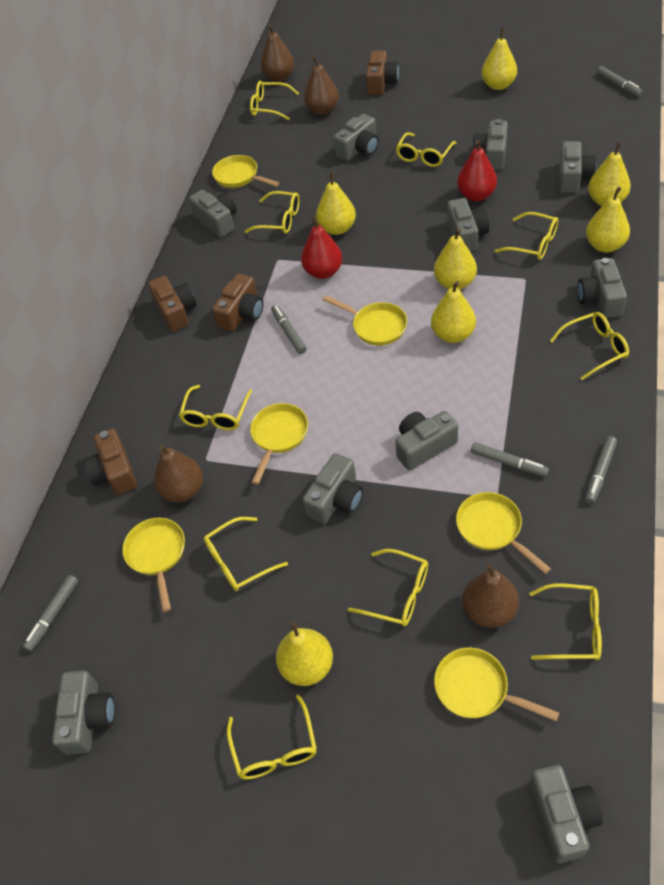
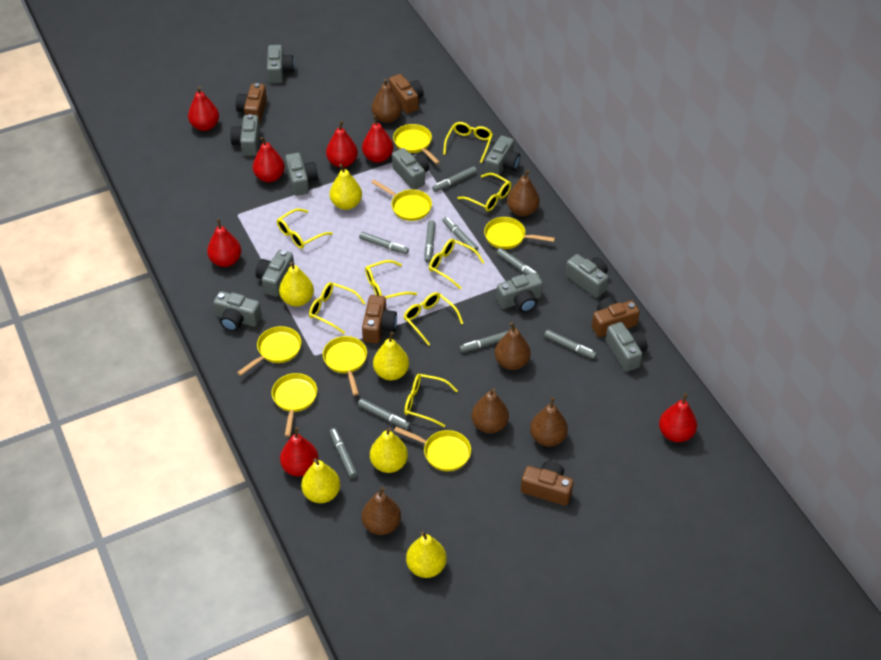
brown camera: [83,428,137,495] [148,276,196,332] [212,274,263,331] [366,50,399,95] = 4 -> [236,83,267,123] [362,295,397,343] [389,74,424,114] [521,461,573,506] [592,297,640,337] = 5
brown pear: [154,445,203,503] [261,24,294,81] [304,56,339,115] [462,563,519,628] = 4 -> [362,487,401,535] [372,79,402,123] [471,388,509,433] [495,322,531,370] [507,170,540,216] [530,397,568,447] = 6
grey marker: [23,575,78,651] [271,305,306,354] [471,442,549,477] [585,436,617,504] [597,66,642,97] = 5 -> [330,428,358,478] [358,398,411,430] [359,232,409,254] [425,220,436,263] [432,166,477,192] [442,217,478,253] [460,331,508,352] [497,248,540,277] [544,330,597,359] = 9
red pear: [301,216,342,279] [457,140,497,201] = 2 -> [188,86,219,131] [207,219,241,267] [253,137,285,182] [280,427,319,477] [326,121,358,168] [362,116,393,163] [659,393,697,442] = 7
yellow glasses: [179,385,252,430] [204,517,288,591] [227,695,317,780] [245,191,300,234] [250,81,299,120] [348,549,428,626] [396,132,456,167] [495,212,558,260] [529,583,602,660] [550,312,629,380] = 10 -> [277,208,333,249] [309,282,365,334] [365,260,417,299] [403,292,463,346] [404,374,458,427] [429,239,484,289] [443,122,493,163] [458,173,511,212] = 8
yellow pan: [122,518,185,612] [212,155,279,188] [250,403,308,485] [323,295,407,346] [434,648,559,721] [456,492,551,574] = 6 -> [237,326,301,376] [272,373,317,437] [323,336,367,396] [371,180,432,221] [393,124,440,164] [394,426,471,471] [484,217,555,249] = 7
yellow pear: [276,621,333,686] [316,172,356,235] [431,281,476,343] [434,228,477,290] [482,28,517,90] [586,187,630,252] [588,142,631,206] = 7 -> [279,262,314,307] [301,458,340,503] [330,164,362,210] [370,427,408,473] [373,332,409,380] [406,531,447,578] = 6

